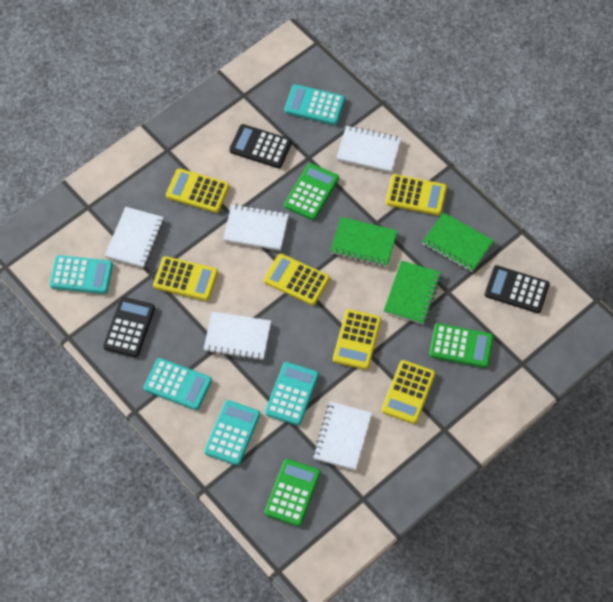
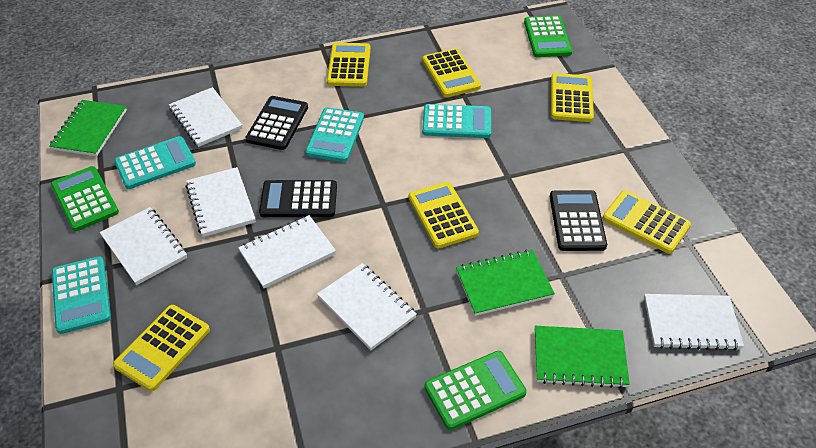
turquoise calculator: [50,255,113,294] [144,358,212,410] [204,400,260,466] [265,362,319,426] [284,84,345,125] = 5 -> [52,256,111,334] [114,136,196,189] [306,107,364,162] [422,104,491,138] = 4
white notebook: [105,207,164,268] [204,312,271,360] [223,204,289,251] [313,402,372,470] [336,126,401,173] = 5 -> [100,207,187,285] [169,87,243,147] [185,167,256,237] [238,215,336,288] [317,263,417,350] [644,294,744,351] = 6

